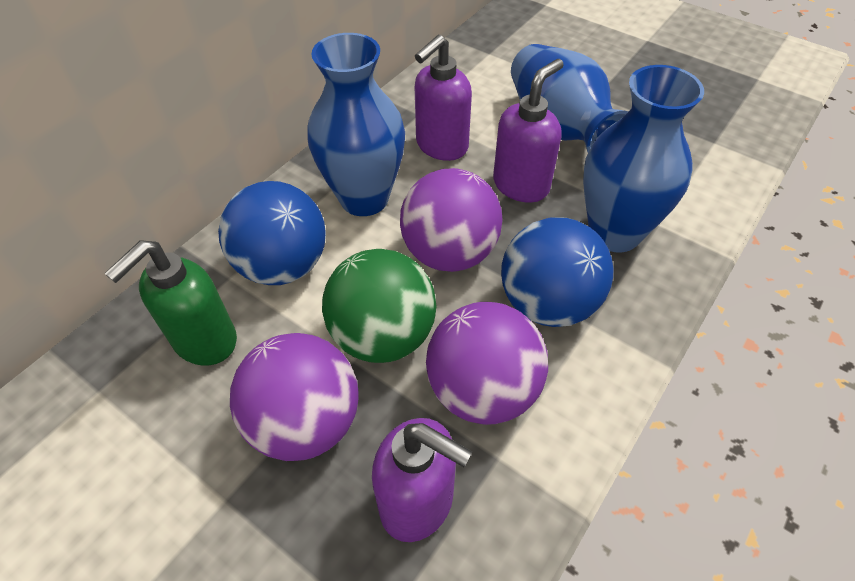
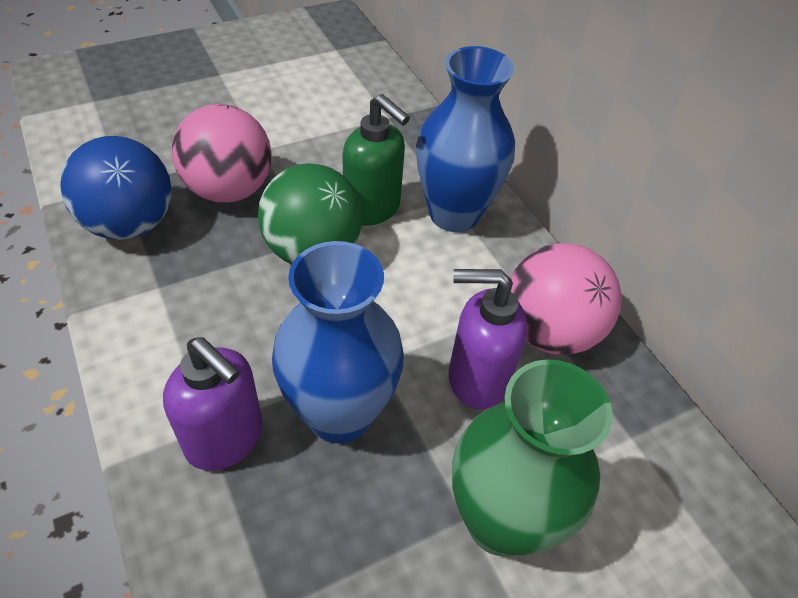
blue ball: [218,181,326,285] [501,217,613,327] = 2 -> [60,136,172,240] = 1
blue vase: [307,33,405,216] [511,44,628,152] [583,65,704,252] = 3 -> [272,241,404,443] [416,46,515,232] = 2
green vase: none = 0 -> [452,359,613,557] = 1
pink ball: none = 0 -> [172,104,272,203] [510,243,622,355] = 2
purple ball: [230,333,359,461] [400,168,503,272] [426,302,548,425] = 3 -> none = 0
purple soap dispenser: [372,418,472,542] [415,35,472,161] [493,59,564,203] = 3 -> [163,337,263,471] [449,269,528,410] = 2

